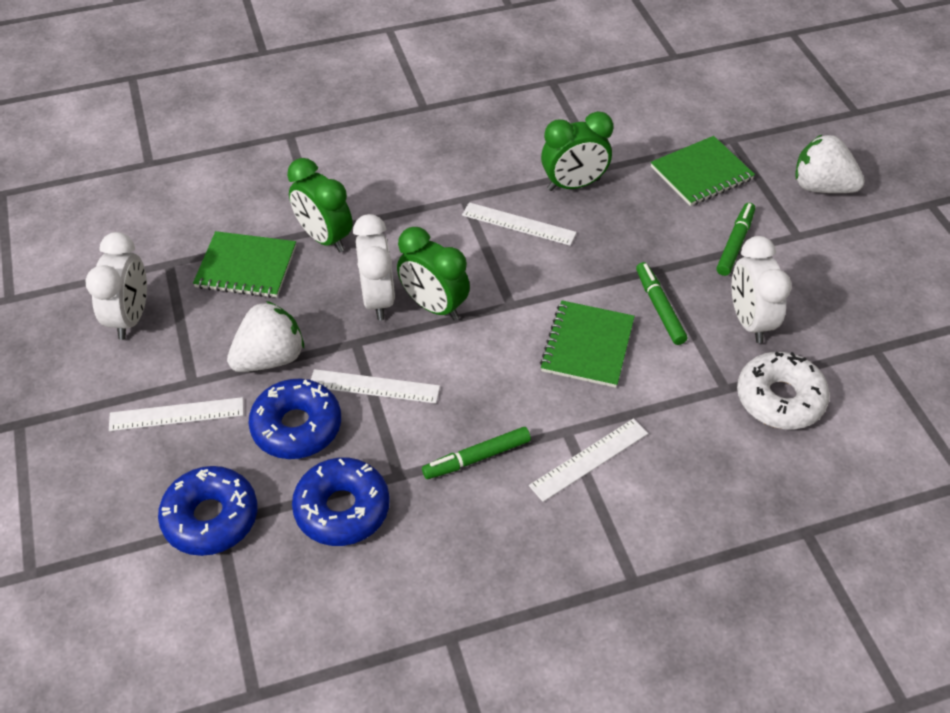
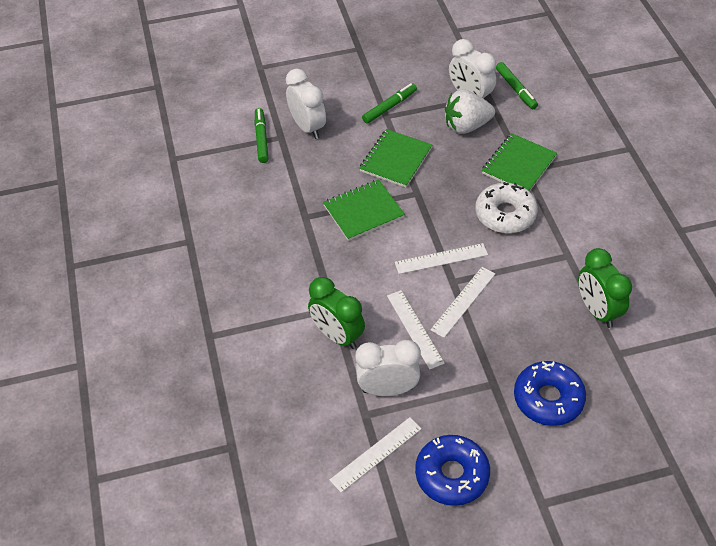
blue donut: [158,466,257,556] [248,379,341,459] [292,457,390,546] = 3 -> [415,435,490,506] [514,361,586,426] = 2
green clock: [287,158,353,253] [397,227,470,321] [541,111,613,191] = 3 -> [308,277,365,349] [578,248,632,328] = 2
white strawberry: [227,301,304,372] [795,134,865,193] = 2 -> [445,89,495,134] = 1

